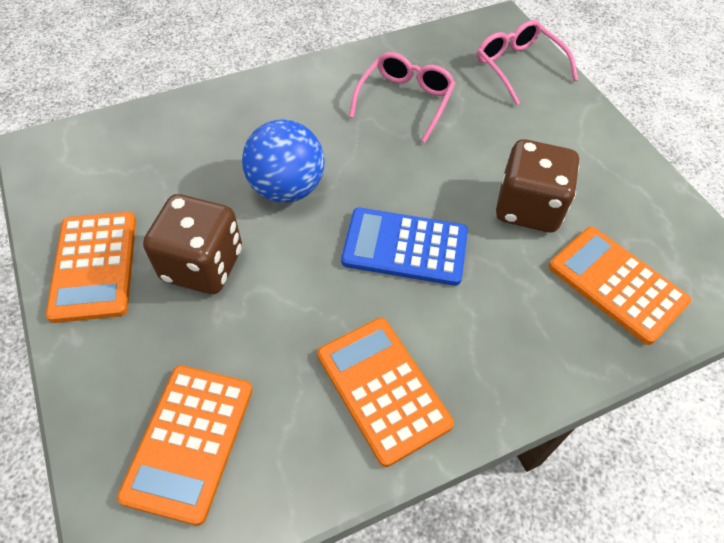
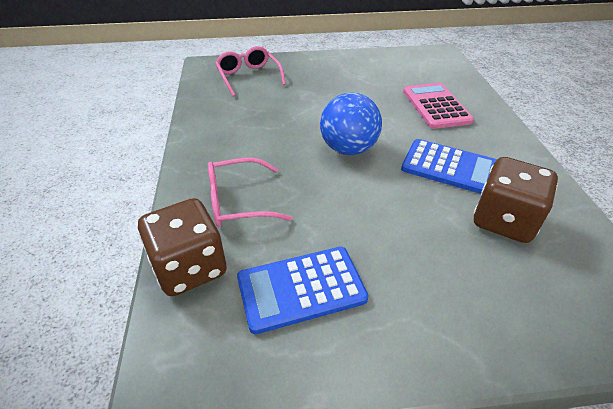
blue calculator: [341,208,468,286] = 1 -> [237,247,368,334] [401,139,498,194] = 2
orange calculator: [46,212,136,323] [117,365,253,526] [317,318,454,467] [549,227,691,345] = 4 -> none = 0
pink calculator: none = 0 -> [403,83,474,129] = 1

